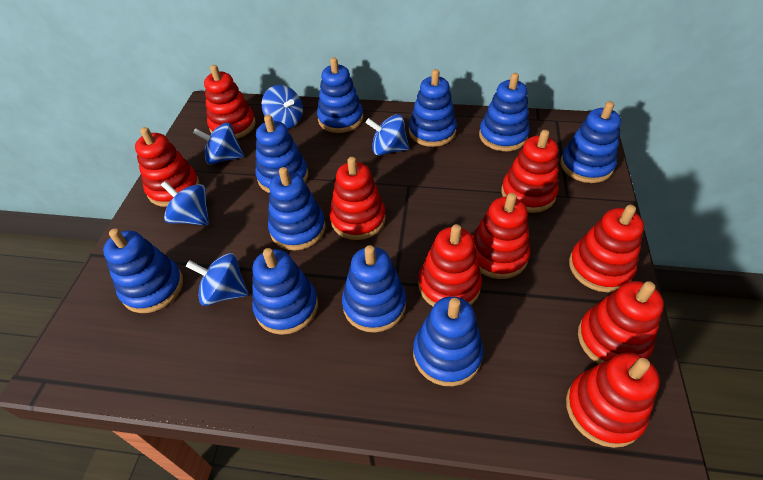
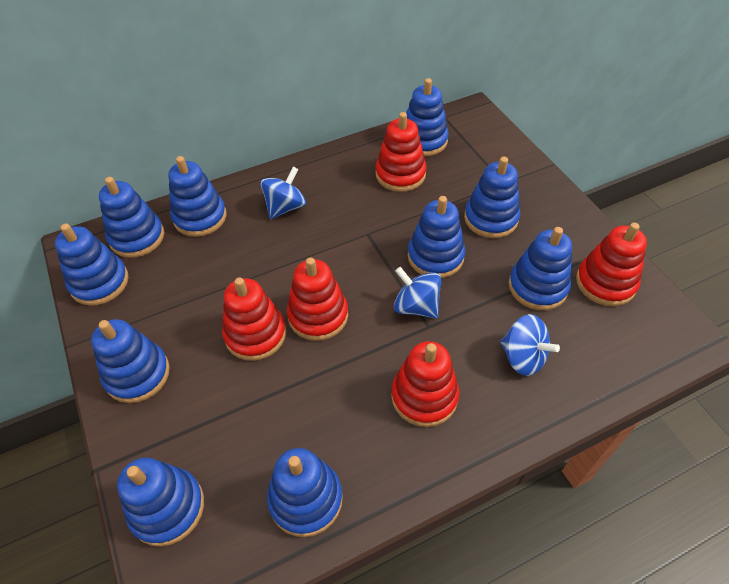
blue spinning top: [161,181,209,226] [186,253,249,306] [193,123,244,165] [262,85,303,129] [366,114,409,155] = 5 -> [260,167,306,219] [394,267,441,319] [500,314,560,376] = 3
red stacking toy: [135,127,199,207] [204,65,256,139] [330,157,386,240] [418,224,482,306] [472,193,530,279] [502,130,559,213] [566,352,660,448] [569,205,644,292] [578,281,664,364] = 9 -> [222,277,286,361] [287,257,348,341] [376,112,426,192] [391,341,459,427] [576,222,647,306] = 5

